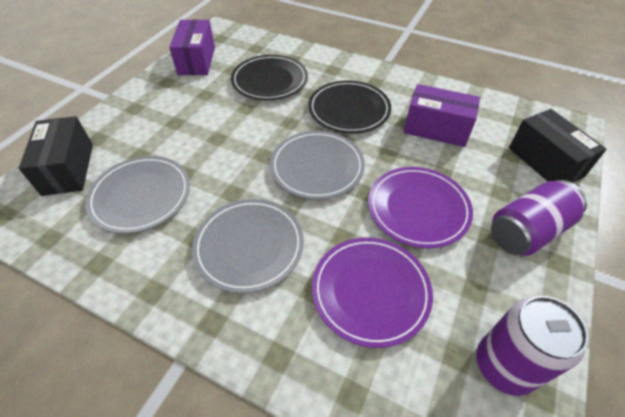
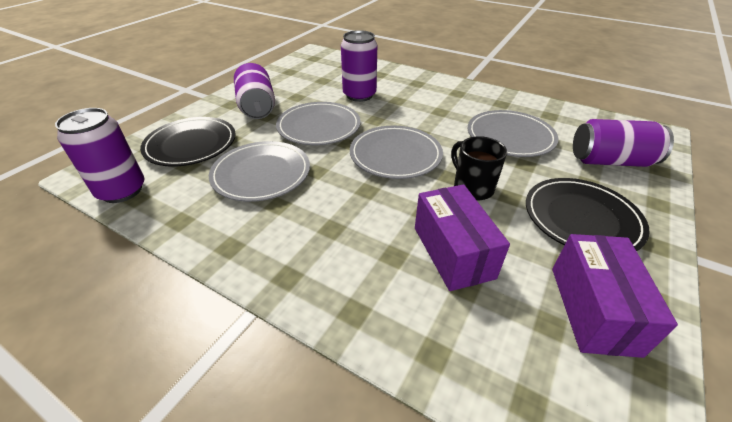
black box: [19,116,93,196] [509,109,607,183] = 2 -> none = 0
black mug: none = 0 -> [451,136,507,201] = 1
grey plate: [85,156,190,233] [192,199,304,293] [270,131,365,199] = 3 -> [209,141,310,202] [276,102,360,145] [350,126,443,179] [468,110,558,157] = 4
purple can: [476,296,589,396] [491,180,587,256] = 2 -> [55,108,145,203] [234,63,275,119] [341,30,377,102] [573,119,674,167] = 4
purple plate: [312,237,433,348] [368,167,473,248] = 2 -> none = 0

